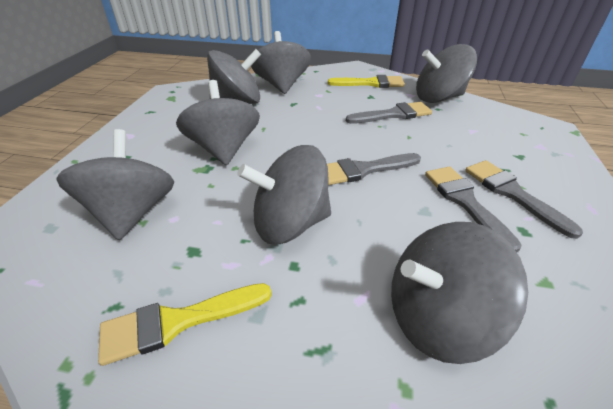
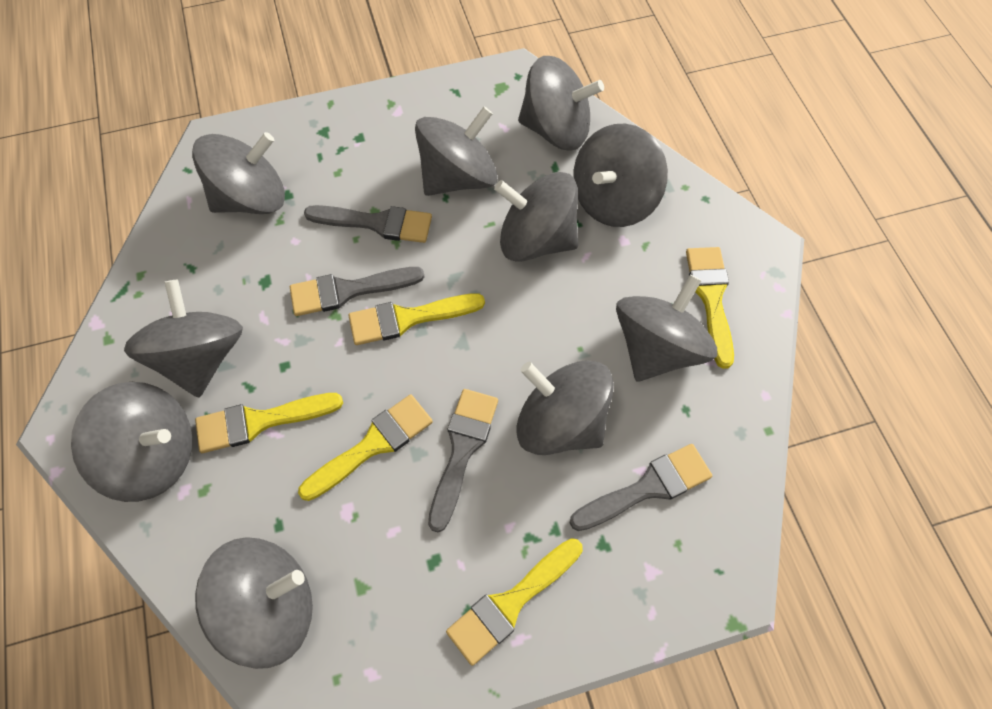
grey spinning top: [57,129,174,240] [176,80,260,166] [207,49,261,104] [237,145,331,245] [251,31,311,94] [391,222,528,364] [416,44,477,103] = 7 -> [71,382,192,502] [124,280,243,398] [192,132,285,214] [195,537,313,669] [415,107,498,196] [494,172,578,262] [516,360,614,455] [518,56,604,151] [573,124,668,227] [616,275,717,381] = 10
yellow brush: [98,283,272,366] [328,75,405,88] = 2 -> [195,393,343,453] [298,394,433,501] [349,293,485,345] [446,538,583,666] [686,247,734,369] = 5

